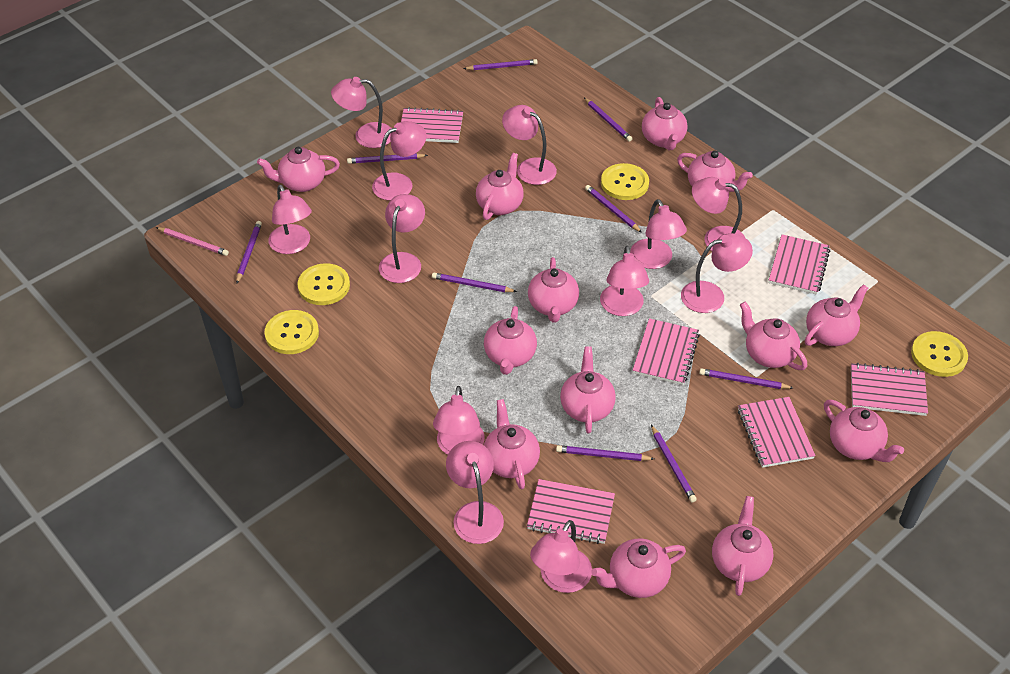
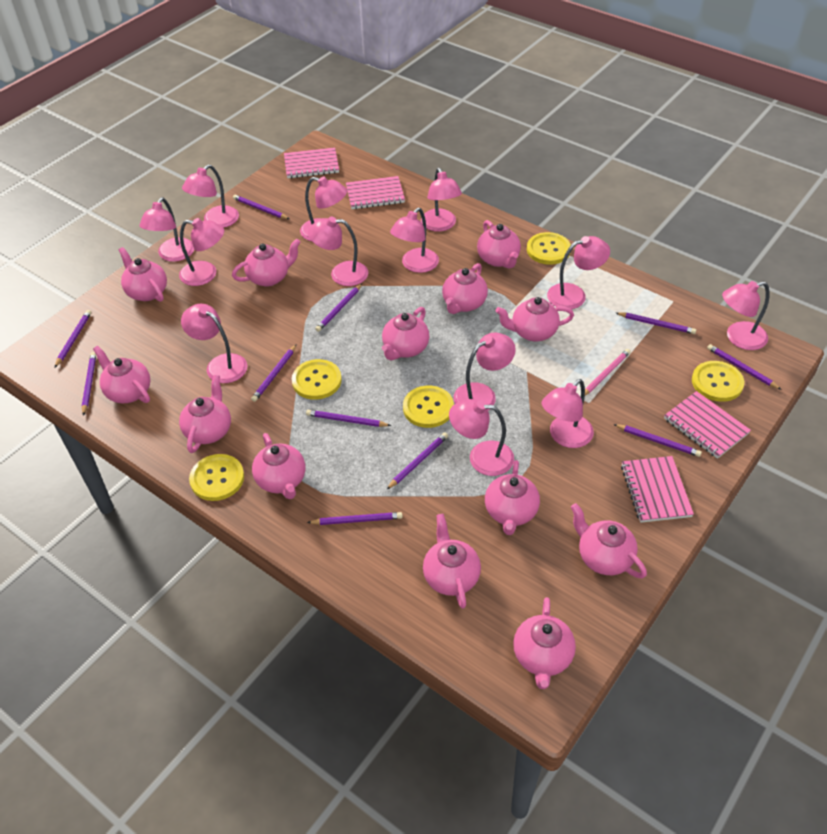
pink lamp: [268,185,312,254] [331,77,392,148] [372,121,426,201] [379,194,425,283] [433,386,485,455] [446,441,504,544] [502,105,557,185] [530,520,592,593] [600,246,649,316] [630,199,687,269] [681,233,753,313] [692,177,745,251] = 12 -> [139,197,194,262] [179,218,224,286] [181,304,247,383] [182,165,239,228] [300,176,347,241] [308,217,368,286] [390,208,439,273] [421,168,462,232] [449,399,514,476] [453,333,516,410] [542,379,594,448] [547,236,610,309] [722,281,770,350] = 13
pink notebook: [401,107,463,143] [527,479,615,544] [633,318,700,385] [738,397,816,468] [769,235,830,295] [851,363,928,416] = 6 -> [284,148,339,178] [346,176,405,209] [621,456,694,523] [664,391,751,459] = 4
purple pencil: [236,221,262,284] [347,153,428,164] [432,273,517,292] [463,59,538,70] [556,445,654,461] [584,98,632,142] [585,185,642,233] [651,425,697,502] [699,368,793,389] = 9 -> [55,310,91,367] [82,352,96,416] [233,195,289,219] [251,344,297,402] [306,410,391,427] [307,512,403,525] [315,284,362,332] [386,432,448,490] [614,424,702,457] [616,312,696,334] [707,344,782,390] = 11
yellow button: [264,310,319,354] [298,263,350,305] [601,163,649,200] [911,331,968,377] = 4 -> [189,454,244,501] [292,359,342,400] [403,386,454,428] [527,232,571,265] [692,361,744,402] = 5

